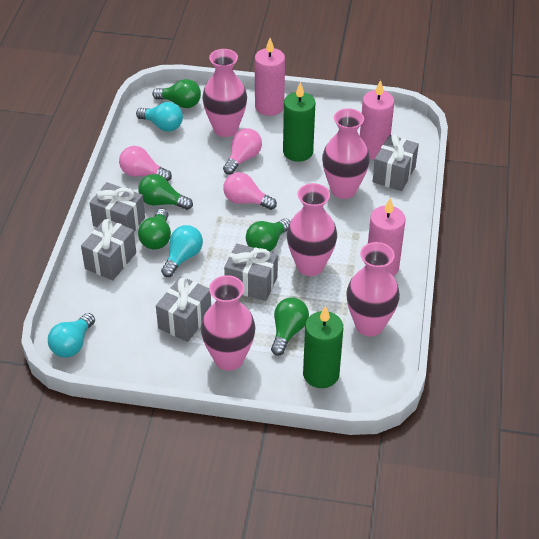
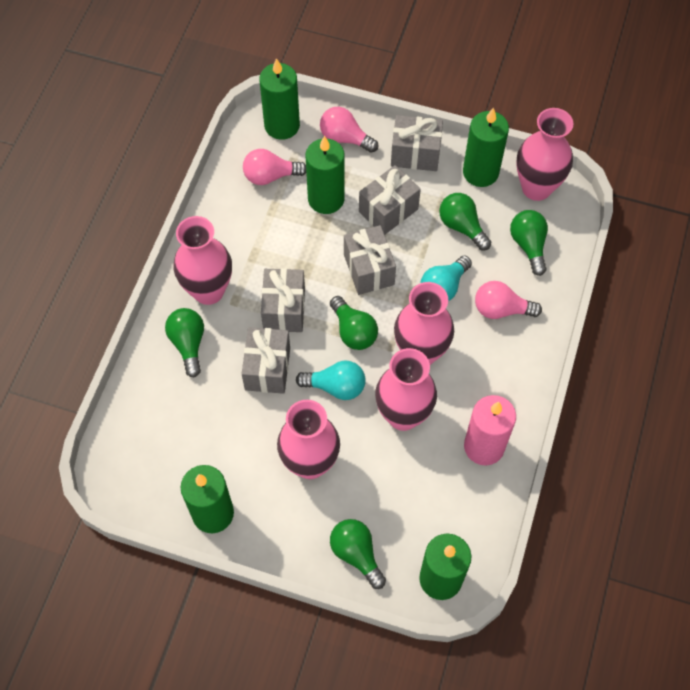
green candle: [283,82,315,162] [303,306,343,388] = 2 -> [181,465,234,533] [259,58,300,140] [305,136,345,214] [419,534,471,600] [463,108,509,187] = 5
pink candle: [255,38,285,116] [360,80,394,160] [368,198,406,277] = 3 -> [464,395,516,465] = 1
turquoise light bulb: [48,313,95,358] [136,102,183,132] [161,225,203,277] = 3 -> [296,361,366,400] [420,256,472,302] = 2

